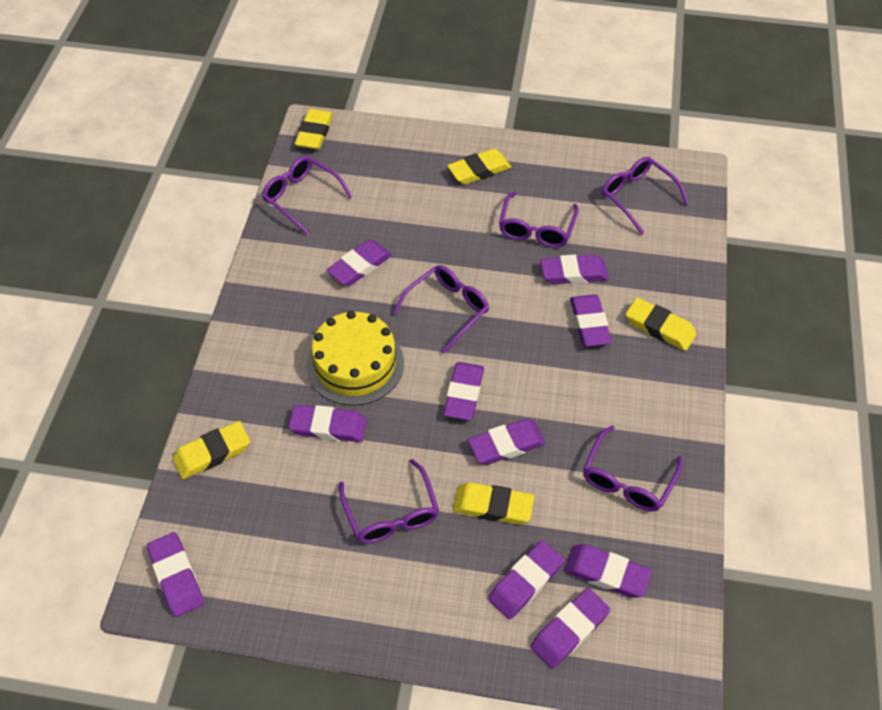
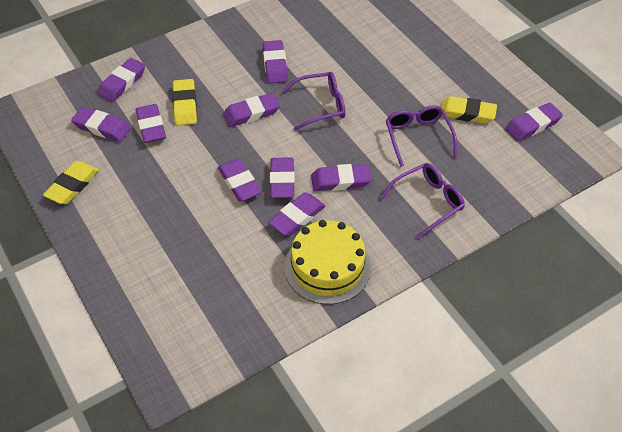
purple glasses: [262,156,352,234] [339,459,439,544] [393,265,489,354] [499,191,579,248] [583,425,682,511] [602,157,689,235] = 6 -> [282,72,345,131] [380,163,465,239] [386,105,457,167] = 3
yellow eraser: [173,421,250,479] [294,109,333,150] [447,149,511,185] [453,482,534,524] [626,297,697,351] = 5 -> [43,161,99,204] [172,79,197,126] [441,96,497,124] = 3

